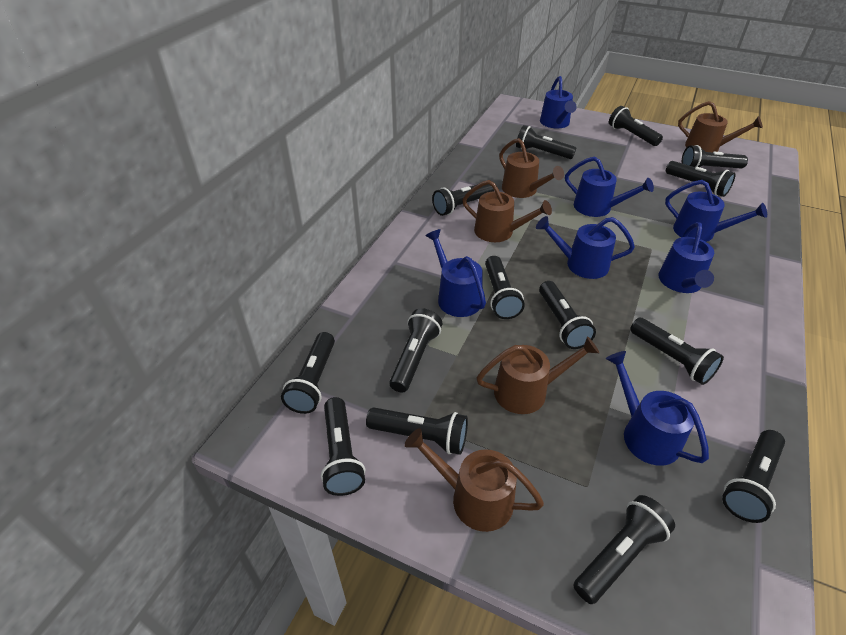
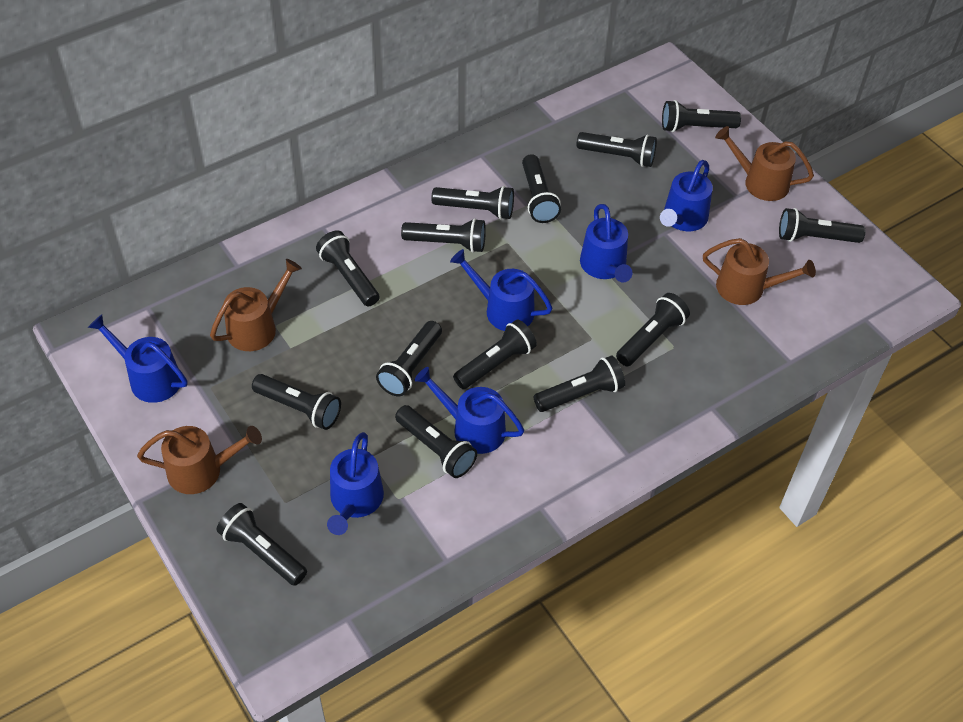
blue watering can: [425,229,486,317] [536,216,635,279] [540,76,577,128] [565,157,654,217] [606,351,709,466] [658,222,714,293] [665,180,767,242] = 7 -> [88,314,187,403] [327,432,384,535] [414,367,524,454] [450,249,552,331] [580,204,633,283] [660,160,713,231] = 6
brown watering can: [405,428,544,532] [462,180,552,242] [477,336,599,414] [499,138,564,198] [678,101,763,152] = 5 -> [137,426,262,494] [210,259,302,351] [703,238,816,305] [715,126,814,201] = 4

